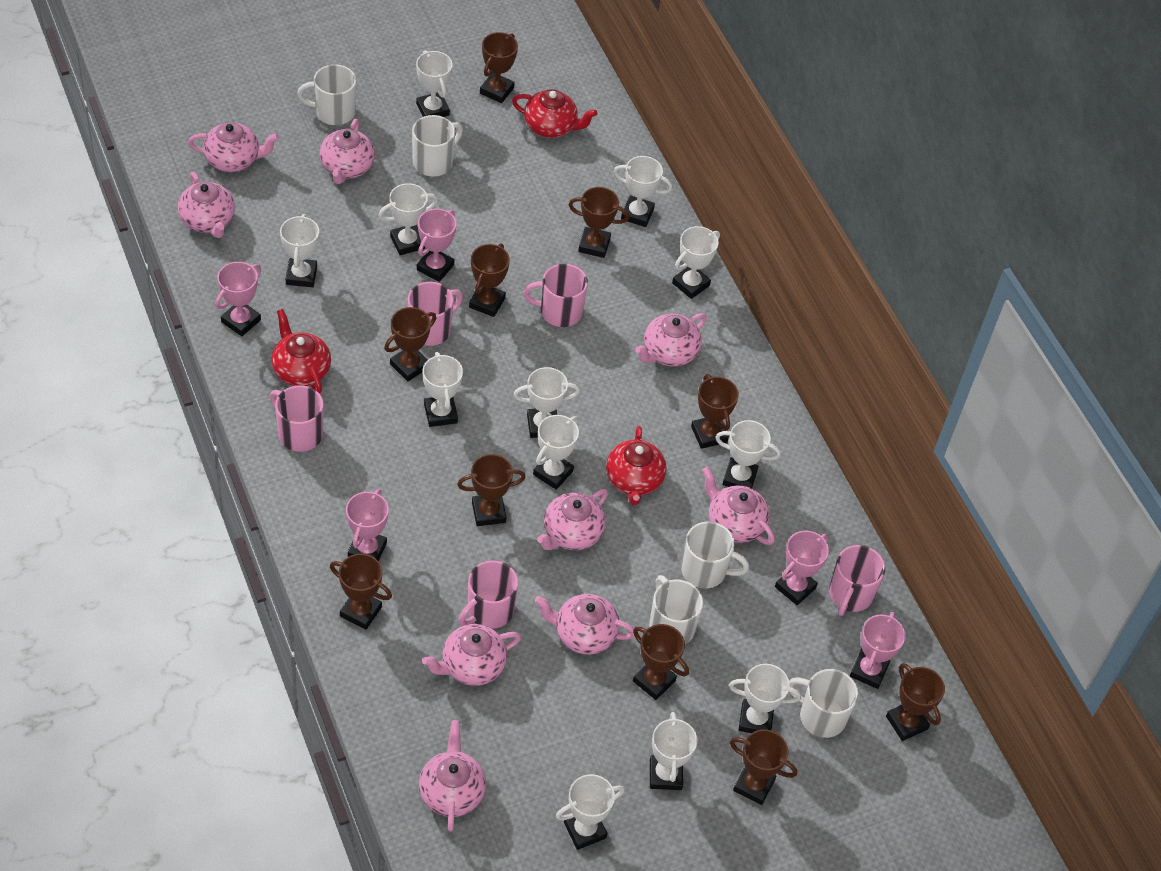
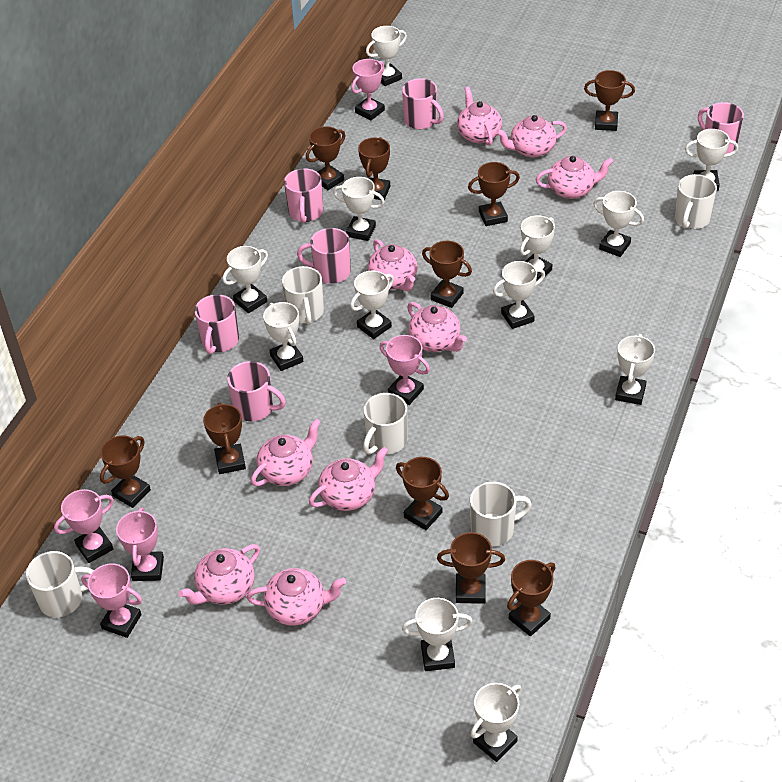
pink mug: [270,385,323,452] [408,282,463,346] [459,560,518,629] [523,264,588,327] [829,545,885,616] = 5 -> [195,294,239,354] [227,361,286,421] [284,168,323,223] [297,228,351,284] [402,78,444,129] [698,102,744,154] = 6
red teapot: [271,309,331,393] [512,89,597,138] [606,426,666,505] = 3 -> none = 0

